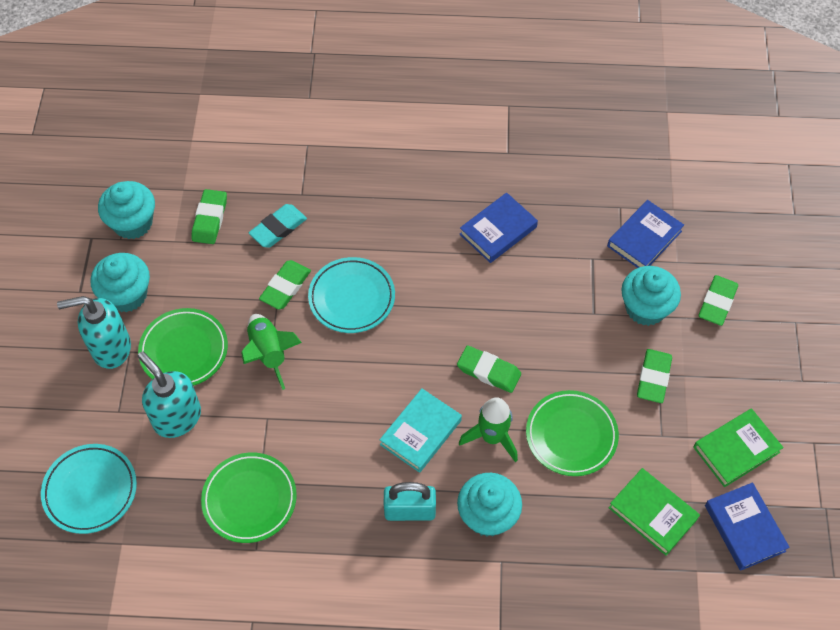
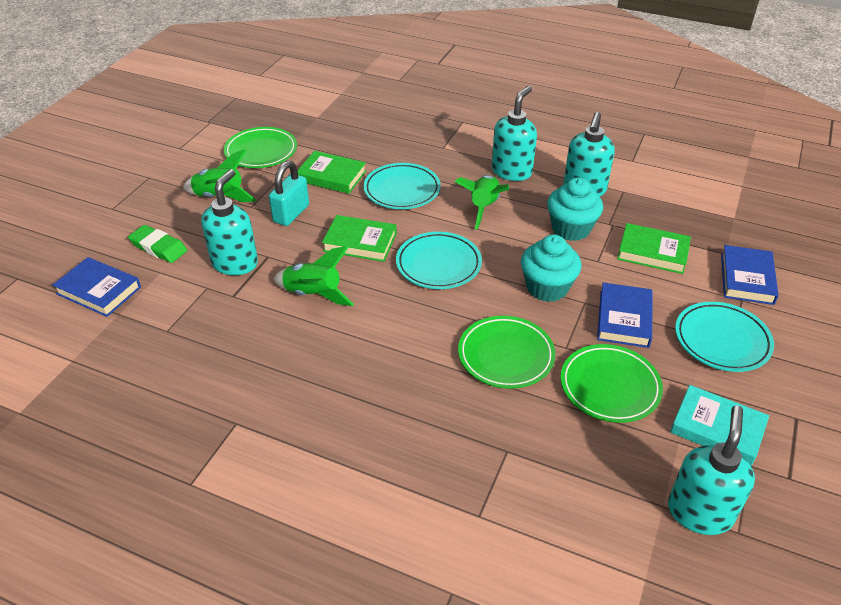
green book: [609,468,700,556] [693,408,784,487] = 2 -> [298,151,366,194] [322,215,397,262] [617,223,691,274] = 3
green eraser: [192,189,227,244] [259,260,311,309] [457,345,521,393] [637,349,672,403] [698,275,738,326] = 5 -> [128,225,187,263] = 1
green rocket: [241,314,302,390] [459,397,518,462] = 2 -> [183,149,256,202] [274,246,354,306] [455,175,509,229] = 3
turquoise cupcake: [90,253,150,312] [98,181,155,239] [457,473,522,537] [621,266,681,326] = 4 -> [521,234,581,302] [547,177,603,241] = 2
turquoise eraser: [249,204,307,248] = 1 -> none = 0
turquoise plate: [41,444,137,534] [308,257,395,333] = 2 -> [363,163,441,209] [396,232,482,289] [675,302,774,372] = 3
turquoise soap dispenser: [57,296,131,369] [137,351,201,438] = 2 -> [201,169,258,275] [492,86,537,181] [563,112,614,197] [668,406,755,535] = 4

